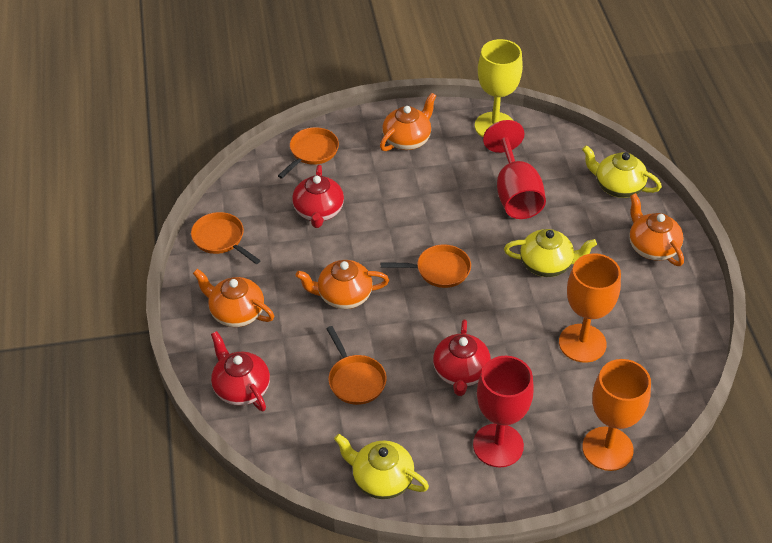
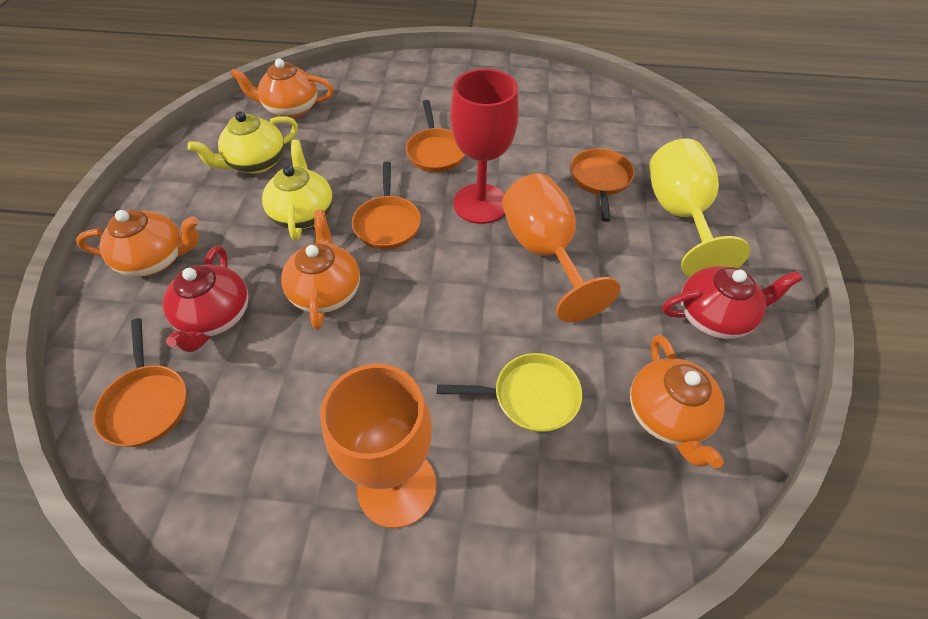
red goblet: [473,356,534,467] [483,120,546,219] = 2 -> [451,69,519,224] = 1
red teapot: [211,331,270,411] [292,165,344,228] [433,319,491,396] = 3 -> [163,246,248,352] [662,266,802,339] = 2
yellow pan: none = 0 -> [437,353,582,432] = 1
yellow teapot: [334,434,429,499] [504,229,597,277] [582,145,662,198] = 3 -> [188,111,298,173] [262,140,333,241] = 2

